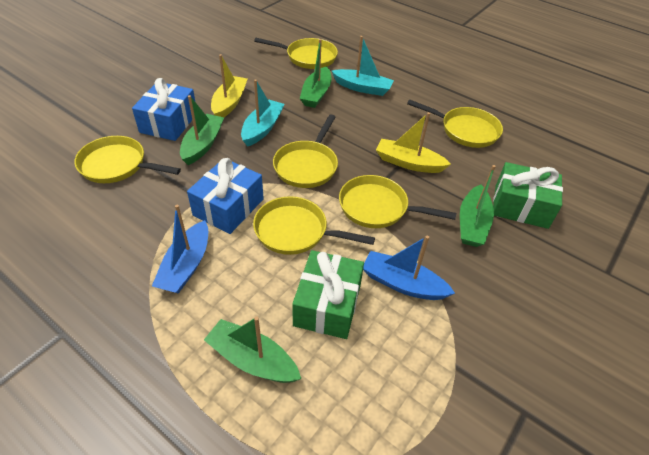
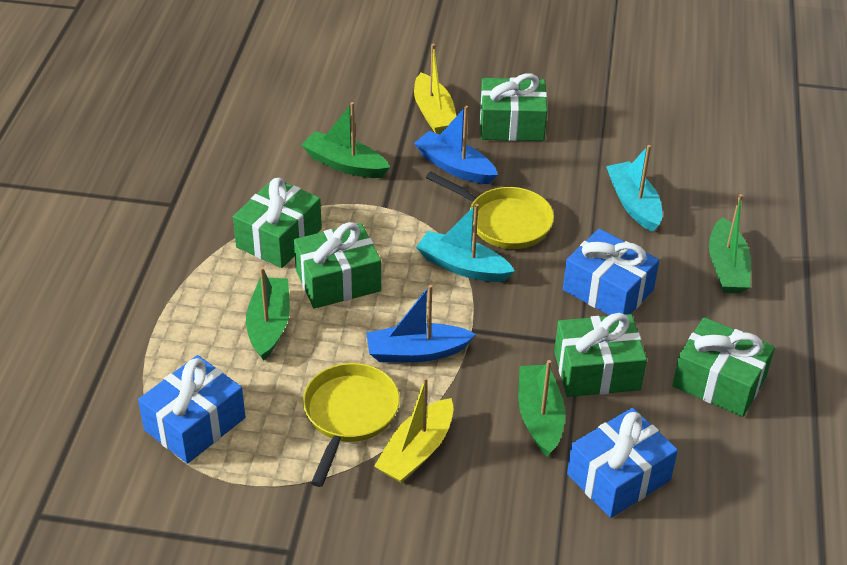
blue gift: [132,78,195,141] [187,158,264,234] = 2 -> [138,355,245,464] [563,229,659,315] [567,408,678,518] = 3
green gift: [292,250,364,339] [493,162,563,229] = 2 -> [233,178,322,268] [294,222,381,309] [480,73,547,141] [554,313,647,397] [672,317,775,417] = 5
yellow pan: [74,136,181,183] [253,196,375,255] [254,38,338,69] [273,115,338,188] [339,175,456,228] [407,100,503,148] = 6 -> [303,363,400,487] [426,171,554,249] = 2

